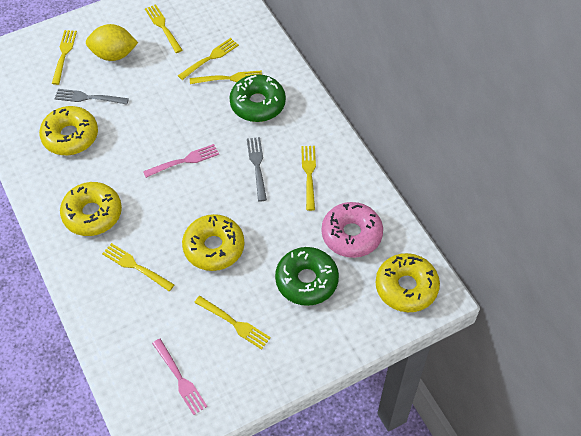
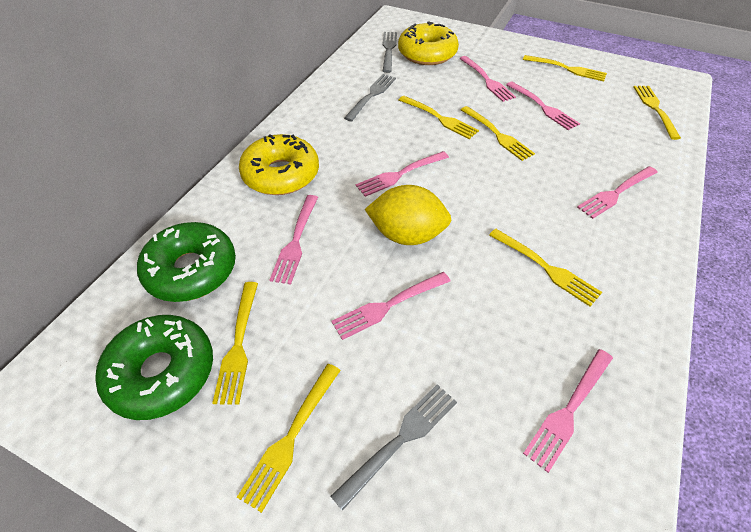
grey fork: [55,89,129,105] [247,137,267,201] = 2 -> [330,384,457,511] [344,74,396,121] [382,32,397,73] = 3
pink donut: [321,202,383,258] = 1 -> none = 0
pink fork: [143,144,219,178] [152,339,207,415] = 2 -> [269,195,318,285] [331,272,450,340] [356,151,449,197] [459,56,516,102] [506,82,580,130] [523,349,613,473] [577,166,658,219] = 7
yellow donut: [39,106,98,155] [60,182,122,236] [182,214,245,271] [375,253,440,312] = 4 -> [239,134,319,195] [398,21,459,65] = 2

